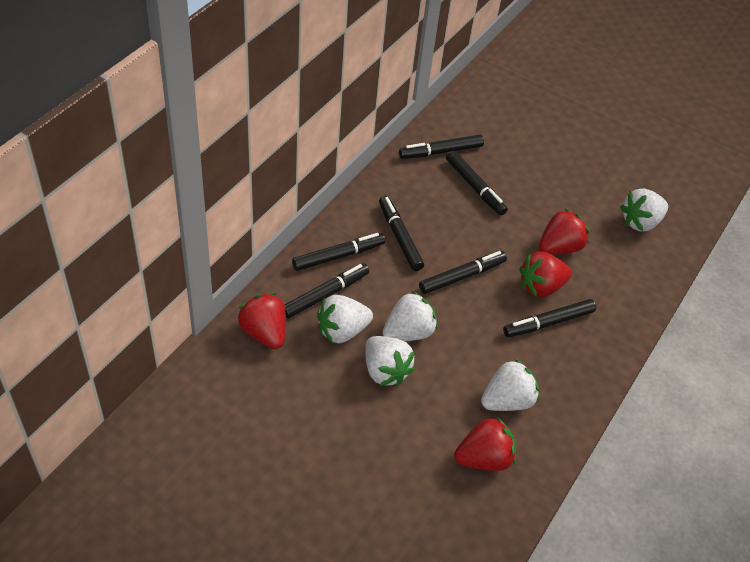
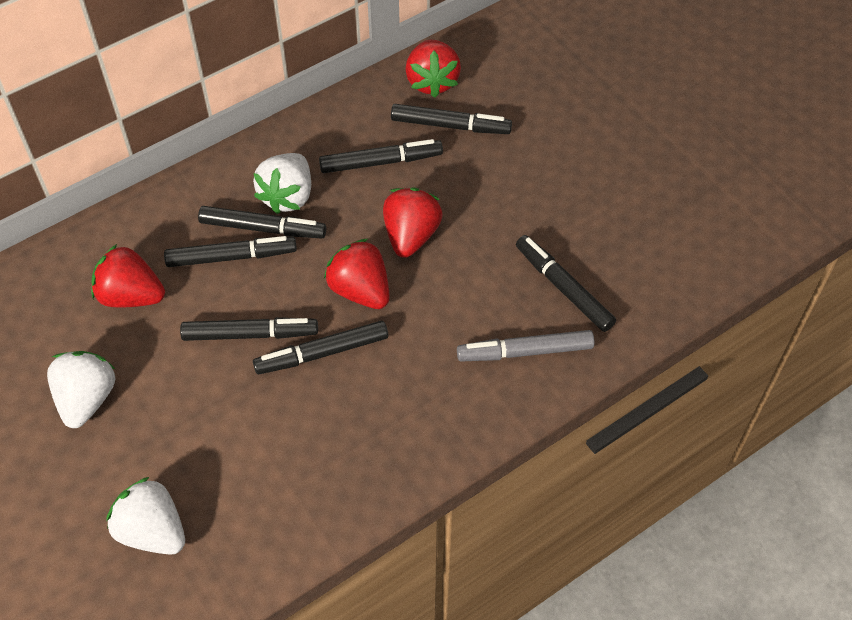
grey marker: none = 0 -> [457,330,595,361] = 1
white strawberry: [317,295,373,344] [365,336,415,386] [383,291,438,341] [481,359,539,411] [620,189,668,231] = 5 -> [47,351,116,428] [106,477,185,555] [253,153,311,214] = 3

